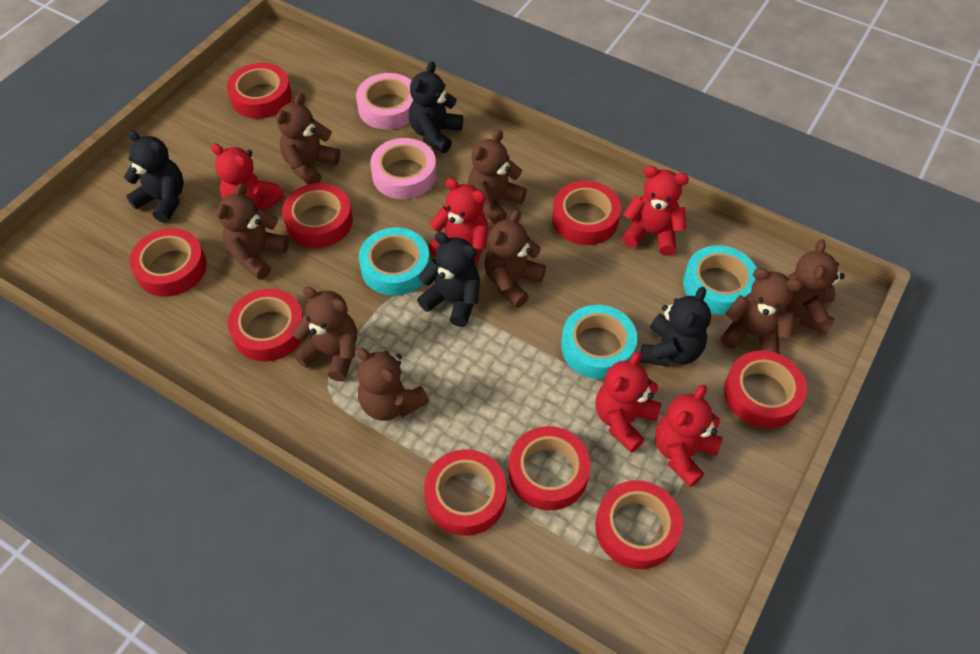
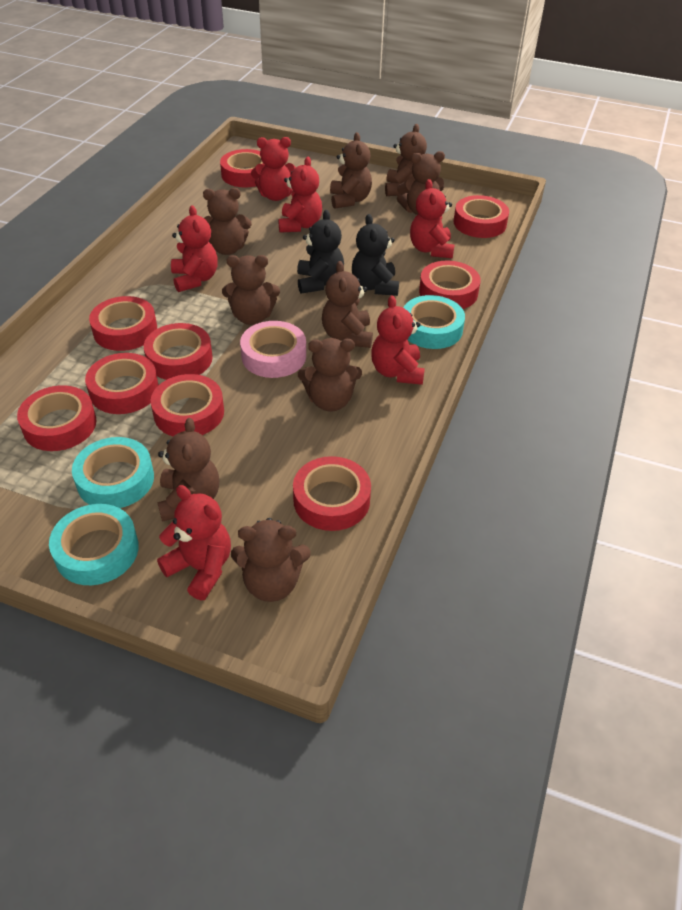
black teddy bear: [124,130,184,223] [409,61,463,153] [417,232,480,327] [640,287,711,367] = 4 -> [297,210,344,294] [352,214,399,296] = 2
brown teddy bear: [217,183,289,280] [276,93,340,185] [292,287,357,381] [357,348,429,421] [468,130,527,225] [484,210,546,308] [721,268,803,354] [786,239,845,335] = 8 -> [157,418,219,522] [203,188,252,255] [222,255,280,325] [231,518,311,602] [298,338,362,412] [322,261,373,348] [330,132,372,209] [385,124,427,196] [397,151,445,215] = 9
pink tape: [356,73,413,129] [370,138,437,199] = 2 -> [240,321,306,378] = 1
red teddy bear: [211,143,284,211] [428,178,488,267] [596,351,662,453] [622,166,689,256] [655,385,722,487] = 5 -> [157,485,231,600] [171,205,218,292] [251,137,296,201] [278,157,322,233] [371,295,425,385] [410,179,455,259] = 6

